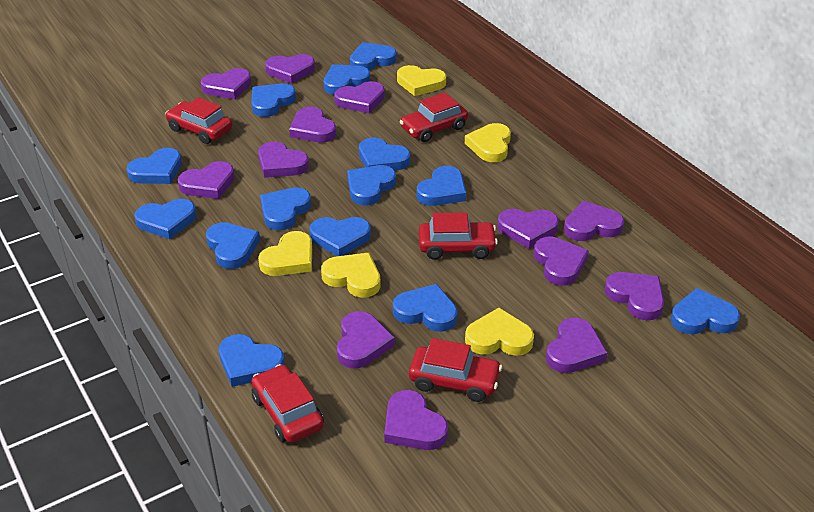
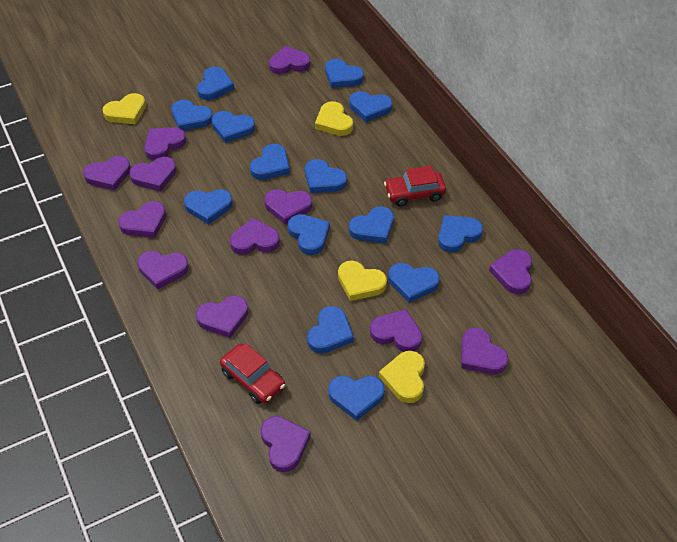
red car: [165,97,232,144] [251,364,324,443] [400,92,468,142] [409,338,502,402] [419,212,498,260] = 5 -> [220,343,285,404] [384,166,446,207] = 2
yellow heart: [258,231,312,276] [321,253,381,298] [397,65,446,96] [465,123,511,162] [465,308,534,356] = 5 -> [103,93,146,124] [315,101,353,136] [338,261,387,301] [379,351,425,403] = 4

